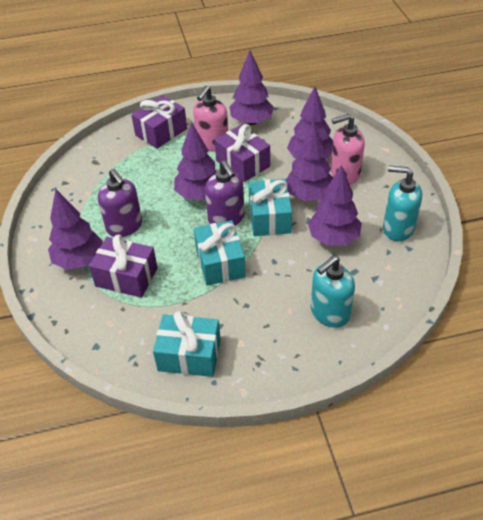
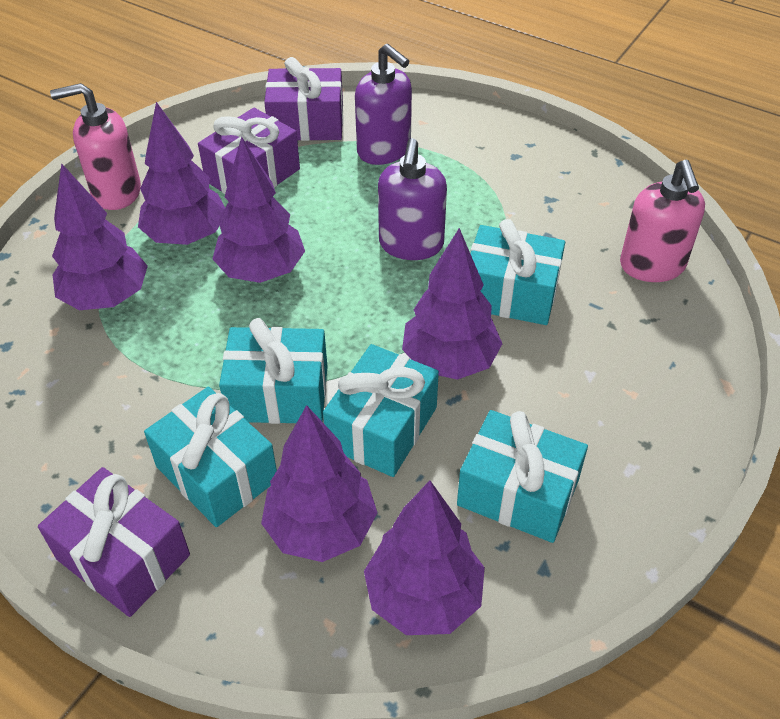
turquoise gift: [153,311,221,377] [194,220,246,286] [249,179,292,236] = 3 -> [144,387,277,527] [219,318,328,424] [323,344,439,477] [457,410,588,543] [470,219,565,325] = 5
turquoise soap dispenser: [311,256,355,328] [383,166,422,241] = 2 -> none = 0

